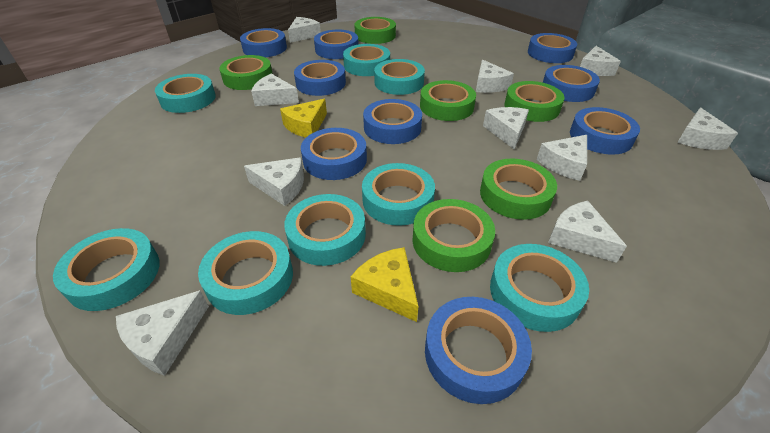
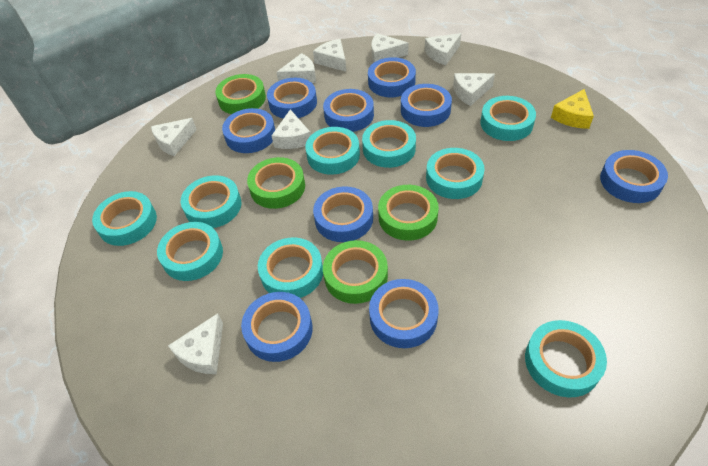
green tape: [219,55,273,90] [354,17,396,44] [412,199,495,272] [420,80,476,121] [480,158,557,220] [504,81,564,122] = 6 -> [215,74,266,114] [247,157,305,209] [323,240,388,304] [378,185,439,241] = 4
turquoise tape: [53,228,160,311] [155,74,216,113] [198,231,293,315] [284,194,366,266] [343,44,390,76] [362,163,435,226] [374,59,425,95] [490,244,589,332] = 8 -> [92,191,157,246] [157,222,223,281] [181,175,242,228] [258,238,323,298] [305,127,360,175] [362,120,416,168] [426,148,485,199] [480,96,536,141] [525,320,607,397] = 9
white cheese: [116,290,209,376] [244,157,304,206] [251,74,299,106] [288,17,321,43] [476,60,514,93] [483,107,529,150] [537,135,587,181] [548,201,627,263] [580,46,621,76] [677,107,738,150] = 10 -> [151,118,197,156] [168,313,223,374] [271,109,311,149] [276,53,316,83] [313,39,346,72] [371,33,408,62] [425,33,461,65] [453,73,495,106] = 8
yellow cheese: [280,99,327,138] [351,247,418,322] = 2 -> [551,89,594,129] = 1

